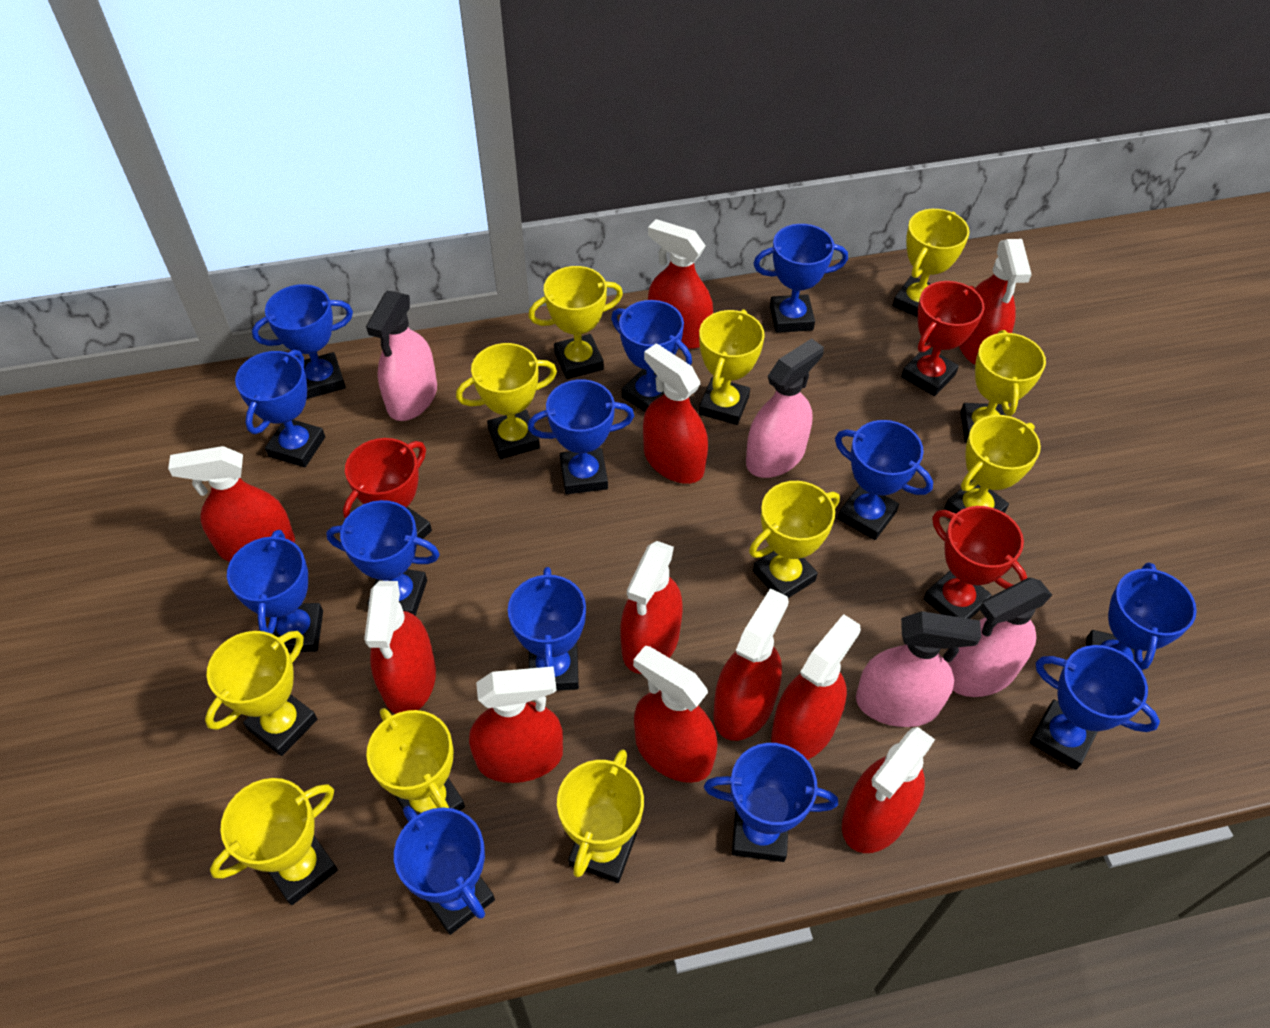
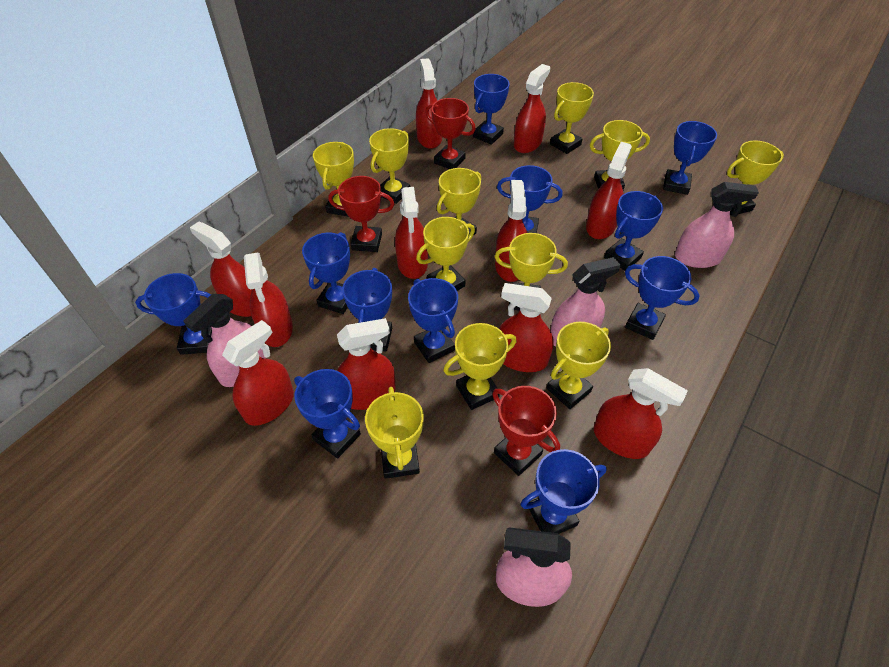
blue trophy: [227,530,323,652] [235,350,325,467] [252,284,353,399] [326,500,440,616] [394,806,495,935] [508,567,586,690] [528,379,634,494] [611,300,692,412] [704,743,838,862] [753,224,848,333] [835,420,933,540] [1030,645,1160,770] [1086,562,1197,670] = 13 -> [135,273,212,355] [294,369,361,459] [302,232,350,314] [342,268,392,351] [408,278,458,363] [473,74,509,145] [497,165,562,233] [520,449,607,534] [604,191,663,271] [625,256,700,340] [663,121,717,195] = 11

